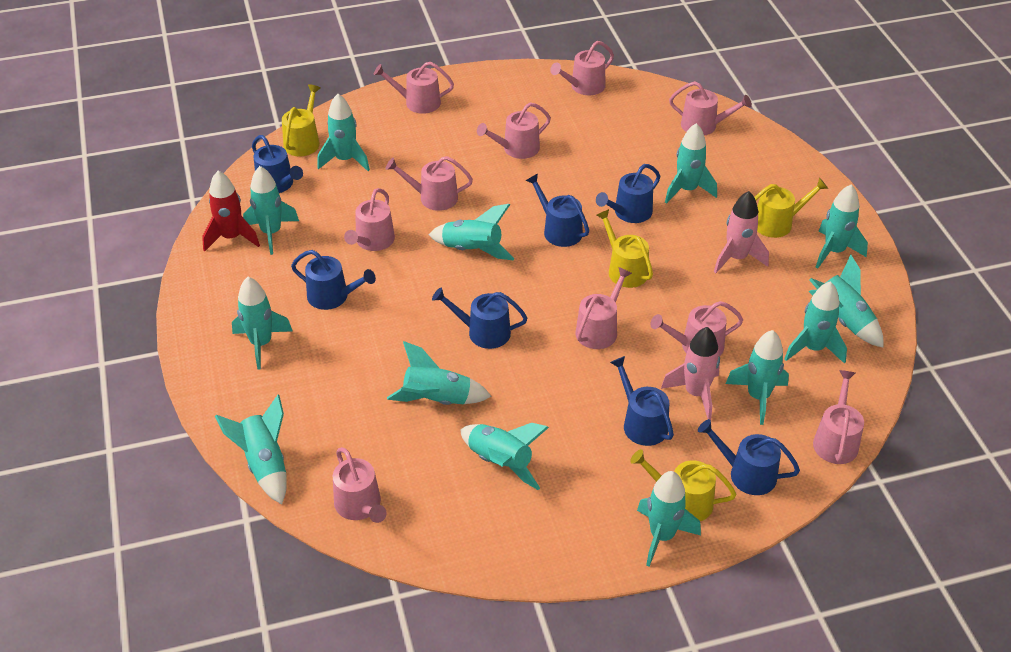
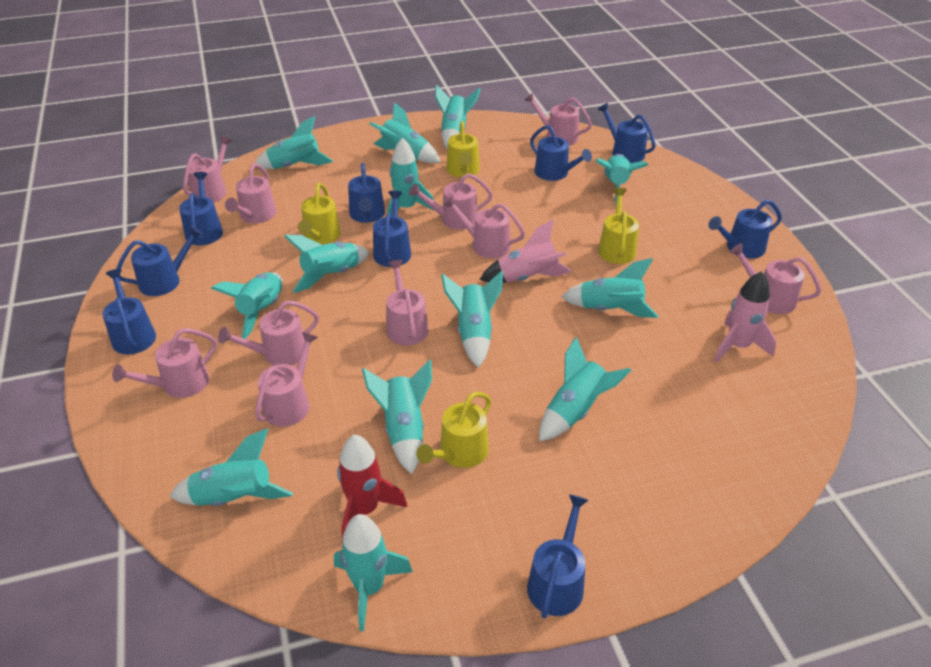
blue watering can: [252,135,303,193] [291,250,376,310] [432,288,527,349] [526,173,589,247] [596,164,660,223] [610,356,674,446] [698,419,800,495] = 7 -> [103,269,156,354] [116,226,203,296] [179,172,223,245] [348,163,385,223] [373,191,411,267] [527,494,588,619] [530,125,592,181] [597,103,656,163] [708,199,782,259] = 9

